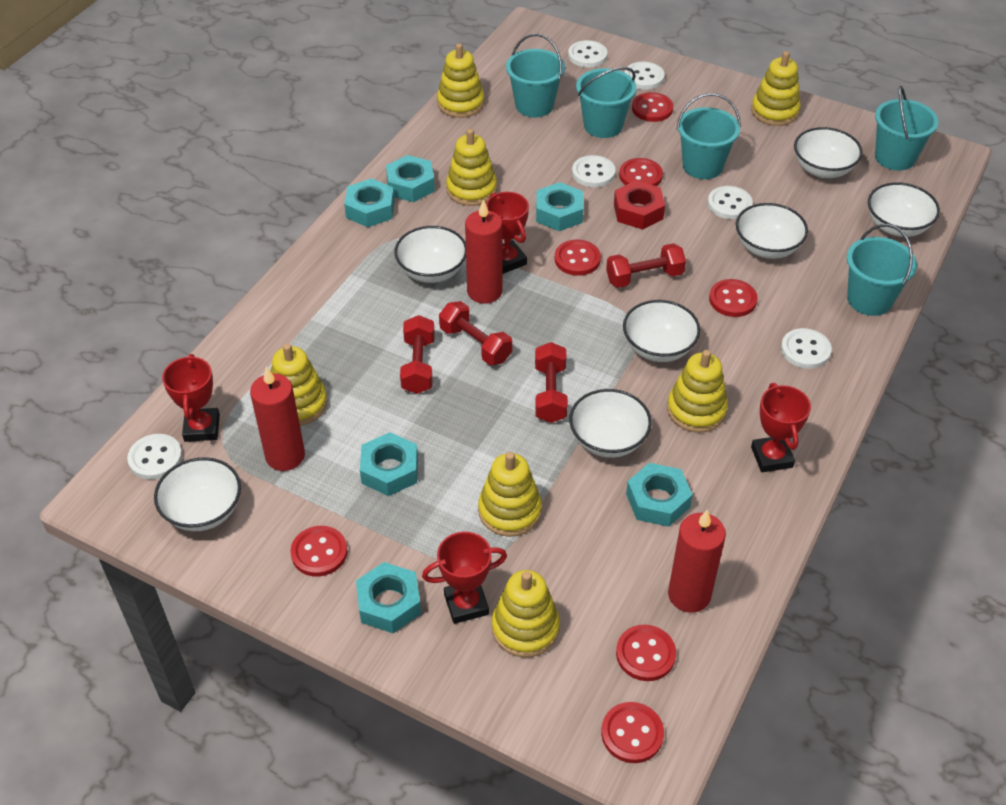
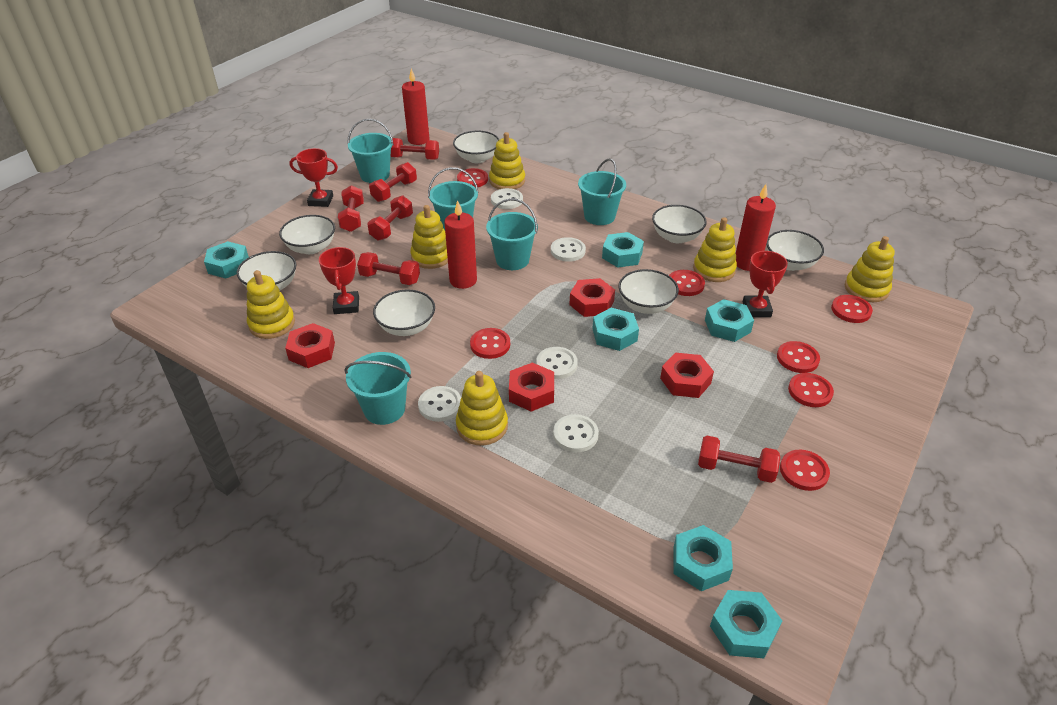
red dumbbell: [400,315,435,394] [439,301,512,365] [535,342,568,423] [606,243,686,288] = 4 -> [338,185,364,232] [357,252,420,285] [367,195,413,241] [369,162,417,202] [391,138,439,160] [698,436,780,483] = 6
red nut: [614,180,665,229] = 1 -> [285,323,335,368] [509,363,554,412] [569,278,615,317] [660,352,714,398] = 4
red trophy: [162,354,220,442] [422,532,507,624] [486,192,529,274] [751,383,811,472] = 4 -> [290,148,338,207] [319,247,359,314] [743,250,788,317] = 3
white button: [127,434,182,480] [568,40,608,68] [572,155,615,187] [625,62,665,90] [708,186,753,219] [781,328,832,369] = 6 -> [418,386,461,422] [491,188,523,209] [536,347,578,379] [551,237,586,262] [553,414,599,452] = 5
yellow stacking toy: [271,343,327,426] [437,43,484,118] [446,129,497,206] [478,452,542,537] [492,570,560,657] [667,350,728,433] [751,51,801,126] = 7 -> [247,270,295,339] [410,205,448,269] [456,371,508,446] [489,132,525,189] [693,217,737,282] [845,236,895,302] = 6

